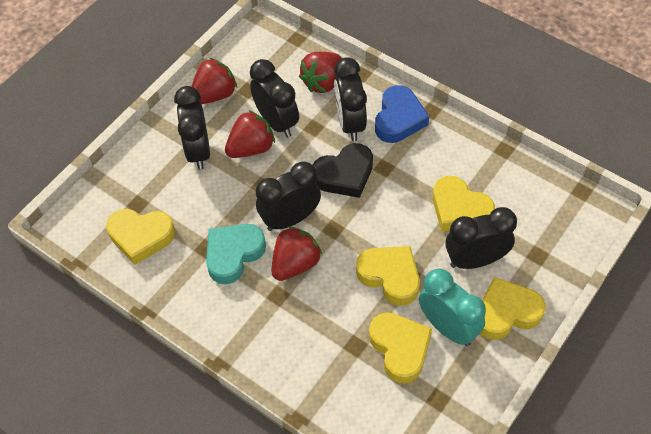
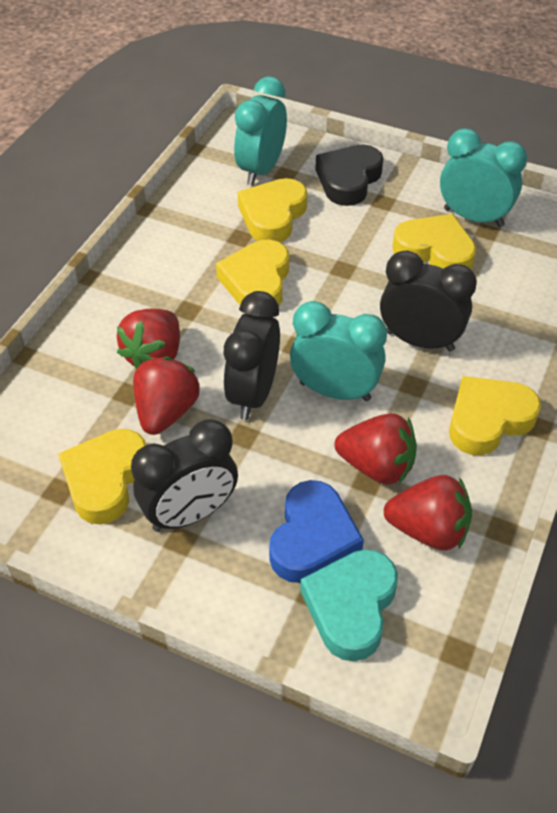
black clock: [174,86,210,170] [250,59,299,138] [256,161,321,231] [334,57,367,141] [445,207,517,269] = 5 -> [131,419,238,532] [223,291,280,420] [380,250,477,351] = 3
turquoise clock: [419,268,486,346] = 1 -> [234,77,287,186] [290,301,387,401] [440,129,527,227] = 3

